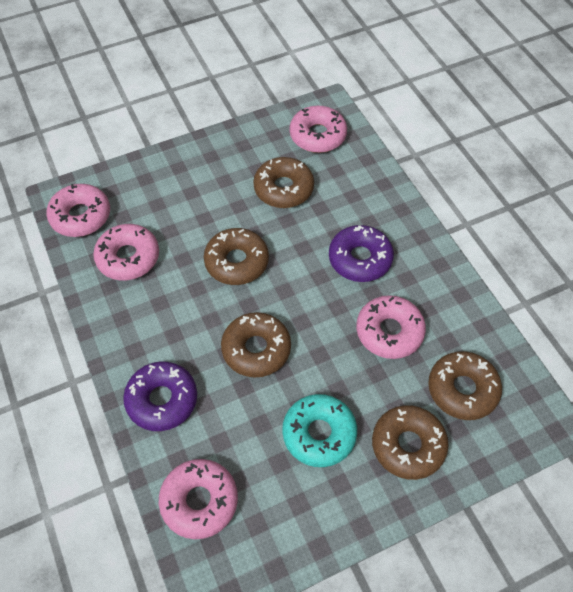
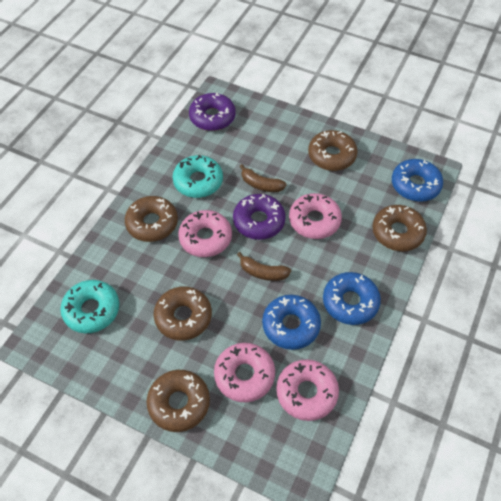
blue donut: none = 0 -> [262,295,321,350] [323,272,381,325] [392,159,443,202] = 3
brown banana: none = 0 -> [237,252,291,281] [240,164,286,192] = 2
pink donut: [46,184,110,237] [93,224,159,280] [159,459,238,539] [289,106,347,153] [356,295,426,359] = 5 -> [178,210,232,257] [214,343,275,402] [276,359,339,421] [289,193,342,239] = 4
turquoise donut: [282,394,357,467] = 1 -> [60,280,119,333] [172,155,223,198] = 2

